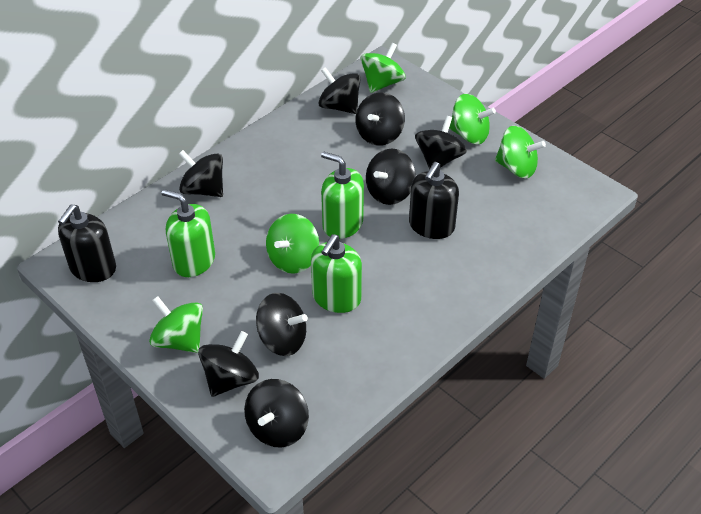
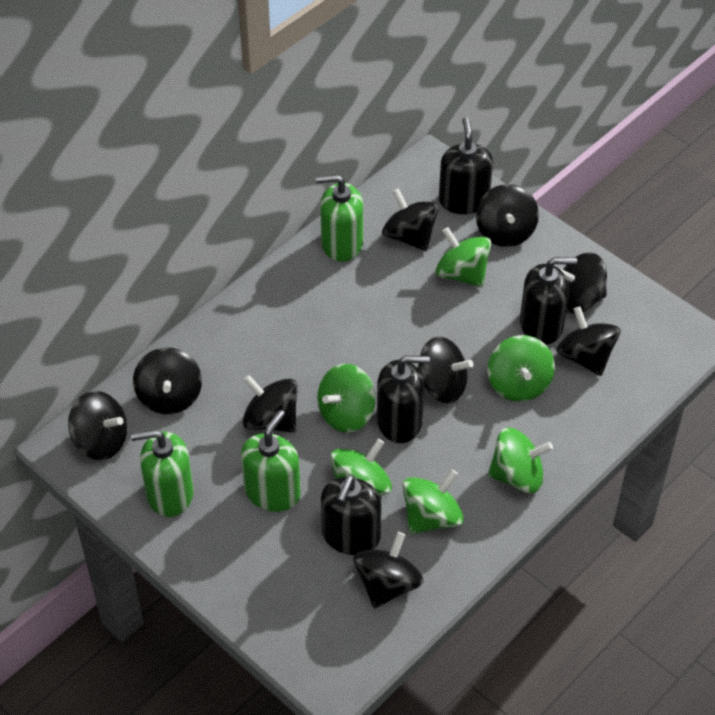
black soap dispenser: [58,204,116,282] [409,162,459,239] = 2 -> [321,475,381,555] [377,355,430,443] [439,117,493,214] [520,257,577,345] = 4
black spinning top: [179,150,223,197] [198,331,259,397] [244,379,309,448] [256,293,308,356] [318,67,361,114] [356,92,405,146] [366,149,416,205] [415,116,467,169] = 8 -> [68,391,127,460] [133,348,202,414] [243,375,298,433] [353,532,423,609] [382,188,439,251] [418,337,473,404] [476,184,539,247] [556,306,621,376] [559,252,607,314] = 9
green spinning top: [149,296,203,353] [266,214,319,274] [361,43,405,93] [449,94,496,145] [495,126,546,178] = 5 -> [317,364,376,433] [330,439,392,496] [403,469,464,534] [436,227,491,287] [488,335,555,402] [488,428,553,493] = 6

